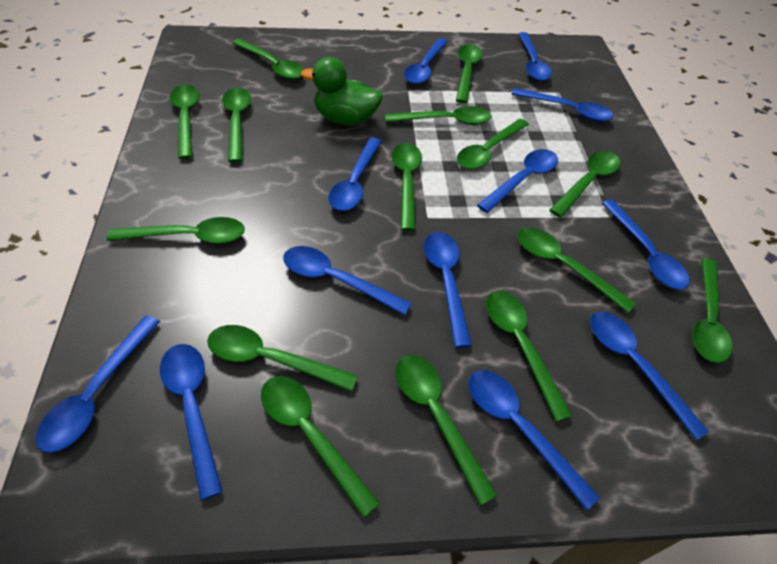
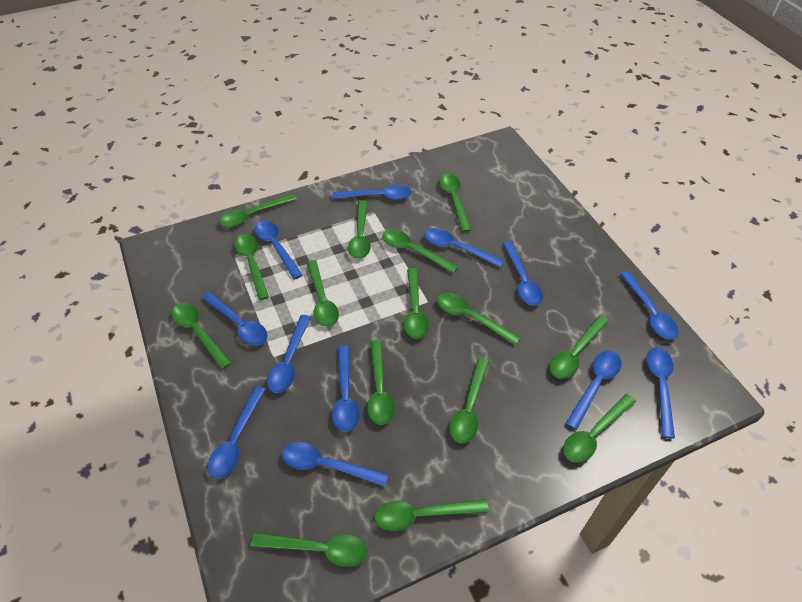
green duck: [301,57,383,126] = 1 -> none = 0

